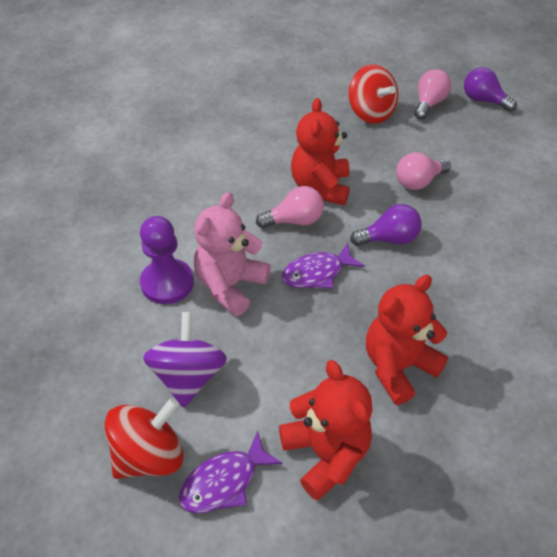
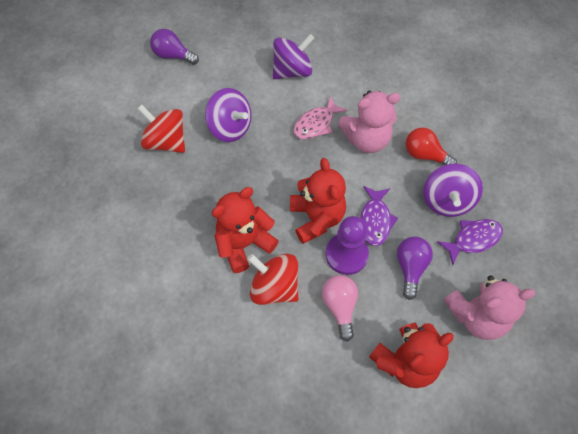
pink fish: none = 0 -> [293,97,348,139] = 1
pink light bulb: [256,186,324,228] [396,152,451,190] [414,69,451,119] = 3 -> [322,275,358,342] = 1
pink teddy bear: [194,192,271,317] = 1 -> [338,91,400,153] [443,275,536,340] = 2
purple spinning top: [143,312,227,408] = 1 -> [205,88,252,142] [273,34,314,79] [423,164,483,217] = 3
red light bulb: none = 0 -> [406,128,457,165] = 1

